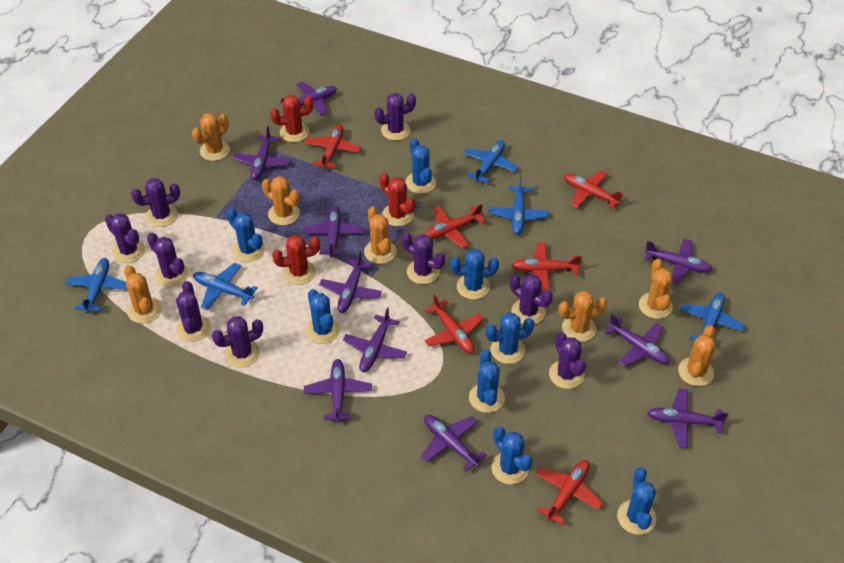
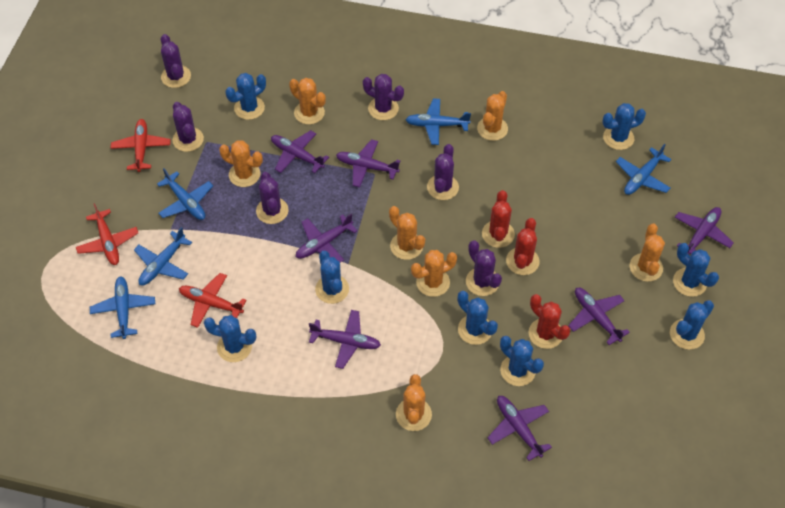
purple cactus: [105,213,145,263] [131,178,180,227] [147,232,188,287] [176,281,211,342] [212,316,263,368] [374,93,416,141] [402,232,445,284] [510,274,553,324] [549,332,586,389] = 9 -> [161,34,191,88] [172,102,204,152] [256,172,289,224] [363,74,404,120] [427,144,459,200] [466,240,502,296] = 6
purple plane: [233,126,290,180] [280,82,337,116] [303,206,364,257] [304,359,372,423] [319,251,382,313] [343,307,407,372] [421,415,487,472] [604,314,670,367] [644,239,713,285] [647,389,728,448] = 10 -> [271,130,329,173] [296,213,357,263] [309,310,381,369] [336,139,400,187] [487,396,552,461] [568,288,630,345] [674,207,734,254] = 7
red plane: [304,124,361,169] [424,204,486,248] [424,294,483,353] [511,242,582,291] [535,460,603,525] [564,170,624,209] = 6 -> [76,203,138,265] [111,119,171,172] [179,273,246,328] = 3

